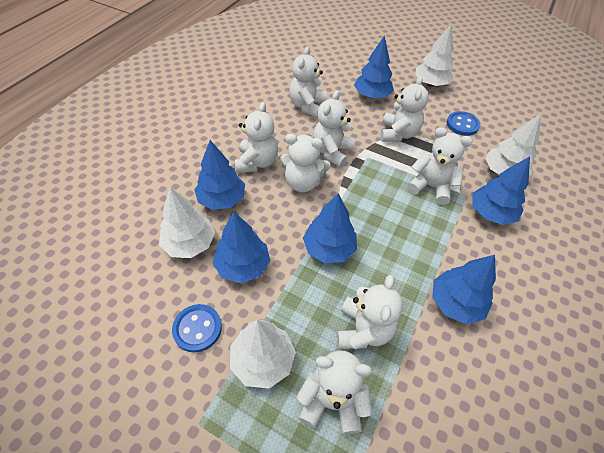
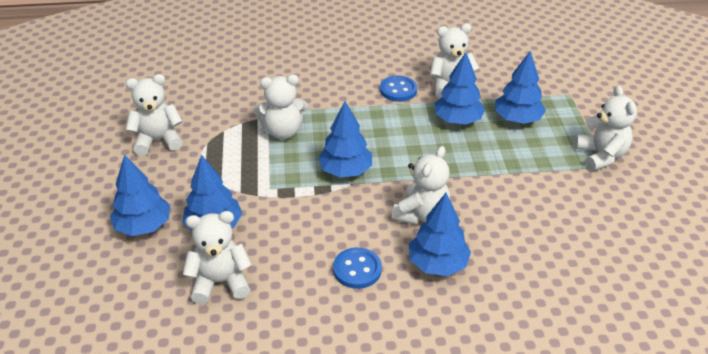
white teddy bear: [235,102,278,173] [280,134,331,192] [289,46,327,118] [297,350,372,434] [313,90,355,167] [337,275,403,350] [380,76,429,142] [407,127,473,205] = 8 -> [125,74,183,156] [183,211,252,304] [253,75,308,139] [392,146,450,225] [430,24,479,99] [575,86,637,171] = 6
white tree: [159,187,215,258] [230,319,296,389] [415,25,454,87] [485,114,541,176] = 4 -> none = 0

